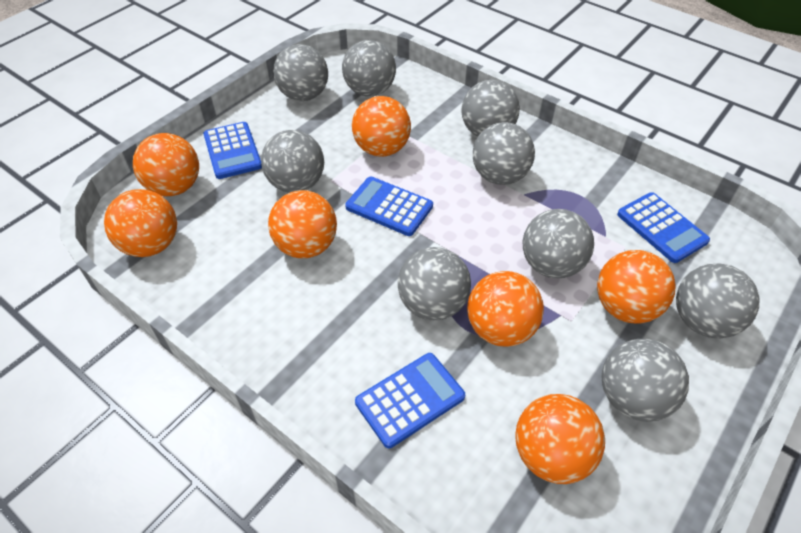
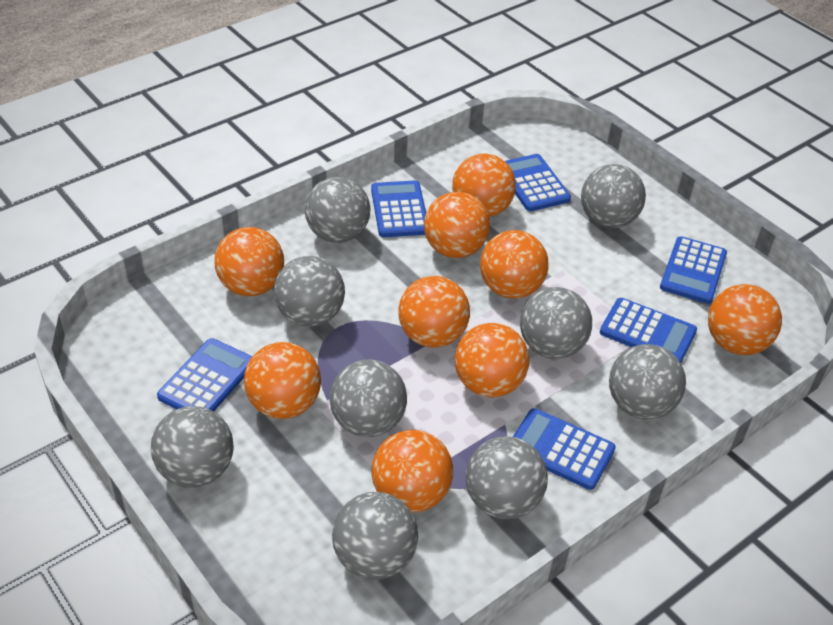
blue calculator: [203,122,262,179] [345,177,433,236] [355,353,465,448] [617,192,710,263] = 4 -> [157,338,253,412] [371,180,426,237] [505,154,571,211] [513,408,616,490] [600,298,697,363] [660,236,727,304] = 6
orange ball: [104,189,177,257] [133,133,199,196] [268,190,337,258] [352,96,411,157] [467,271,544,347] [515,394,605,484] [597,250,676,324] = 7 -> [214,227,284,296] [244,342,321,419] [372,430,453,512] [398,276,470,348] [424,192,490,258] [452,154,516,217] [455,323,529,398] [480,230,549,299] [708,284,782,355] = 9

